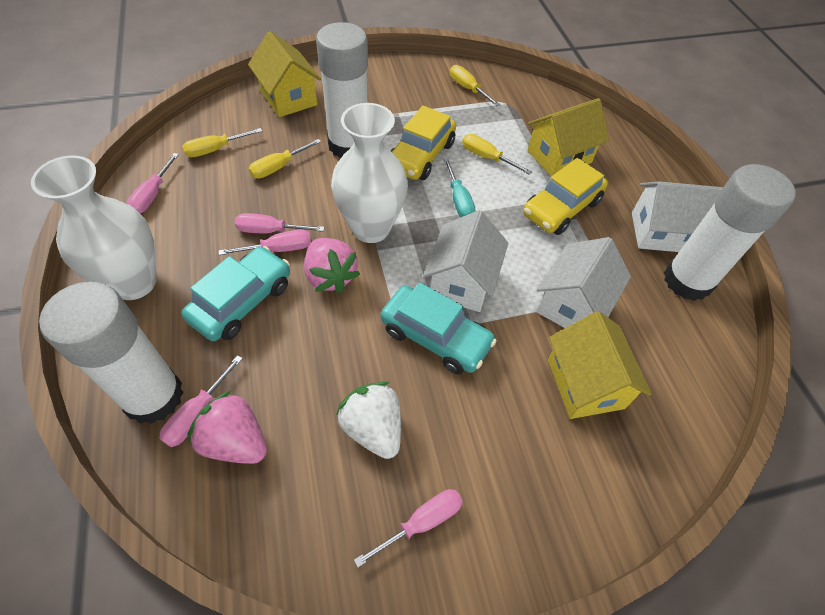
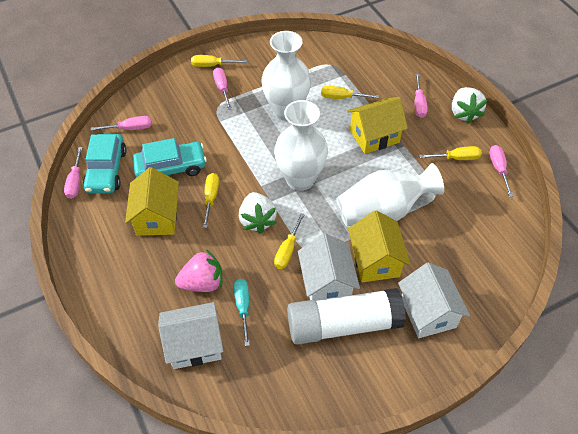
pink strawberry: [187,390,267,464] [304,238,360,293] = 2 -> [175,249,222,292] = 1
white glue stick: [39,282,184,424] [316,22,368,158] [664,164,796,301] = 3 -> [287,288,406,345] = 1
white strawberry: [336,381,401,459] = 1 -> [239,192,277,234] [452,87,487,124] = 2
white vase: [31,155,156,300] [331,103,408,243] = 2 -> [261,31,311,121] [274,100,328,191] [336,163,444,226] = 3
yellow car: [391,106,456,180] [523,158,608,235] = 2 -> none = 0
yellow screwdriver: [182,128,262,157] [249,139,321,178] [450,65,500,106] [462,134,532,175] = 4 -> [191,55,247,67] [203,173,219,228] [274,213,305,269] [321,86,379,99] [419,146,482,160] = 5

